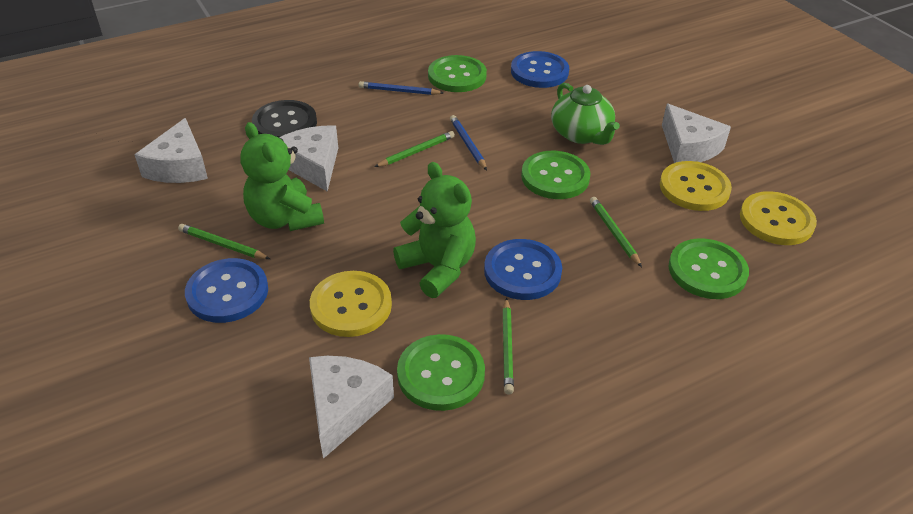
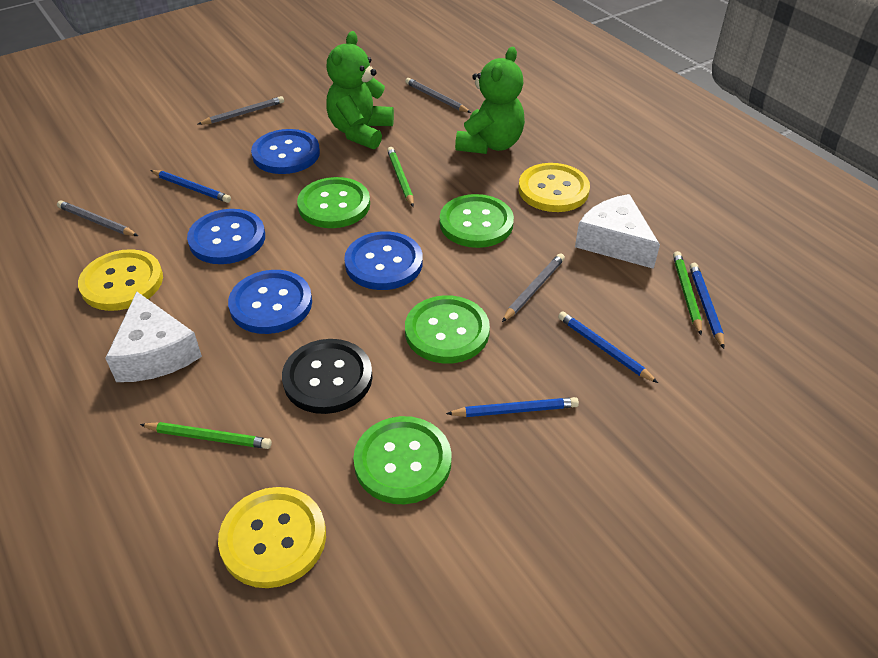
blue button: [185,258,268,323] [484,239,562,300] [511,51,569,88] = 3 -> [187,209,265,264] [228,270,312,334] [251,129,320,174] [344,231,423,290] = 4
blue pencil: [359,81,444,95] [450,115,487,170] = 2 -> [150,170,231,203] [446,397,579,417] [558,311,658,383] [689,263,724,349] = 4
green pencil: [178,224,270,259] [374,131,455,167] [502,298,514,395] [590,197,642,267] = 4 -> [140,422,272,449] [387,147,414,207] [673,251,702,335] = 3
green teapot: [551,83,620,145] = 1 -> none = 0
grey pencil: none = 0 -> [57,200,138,236] [198,96,284,125] [405,78,471,113] [502,253,565,322] = 4
white cheese: [134,118,208,183] [279,125,338,192] [309,356,394,459] [662,104,731,163] = 4 -> [105,292,202,382] [575,194,660,269] = 2

